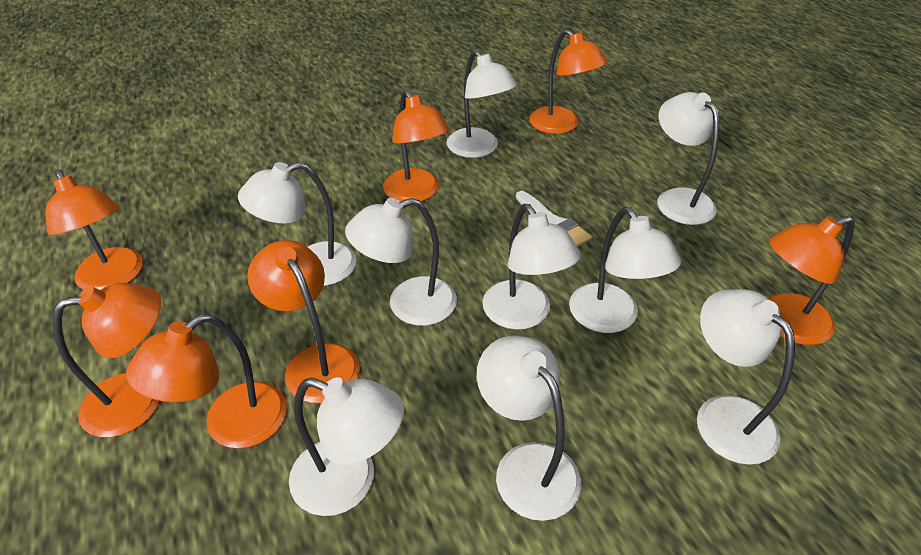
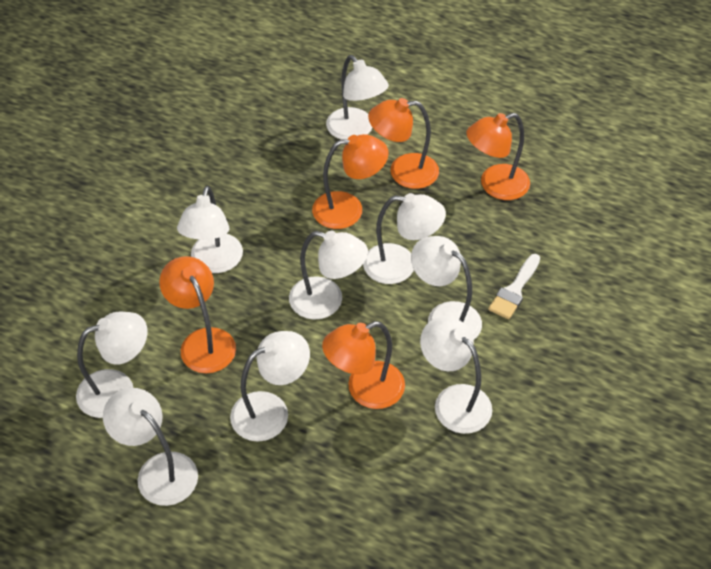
orange lamp: [45,169,143,290] [53,283,161,437] [126,314,287,448] [247,240,360,403] [383,90,450,201] [529,29,607,134] [768,216,854,345] = 7 -> [159,256,236,373] [312,134,389,229] [322,321,405,409] [368,98,439,189] [466,113,530,200] = 5

